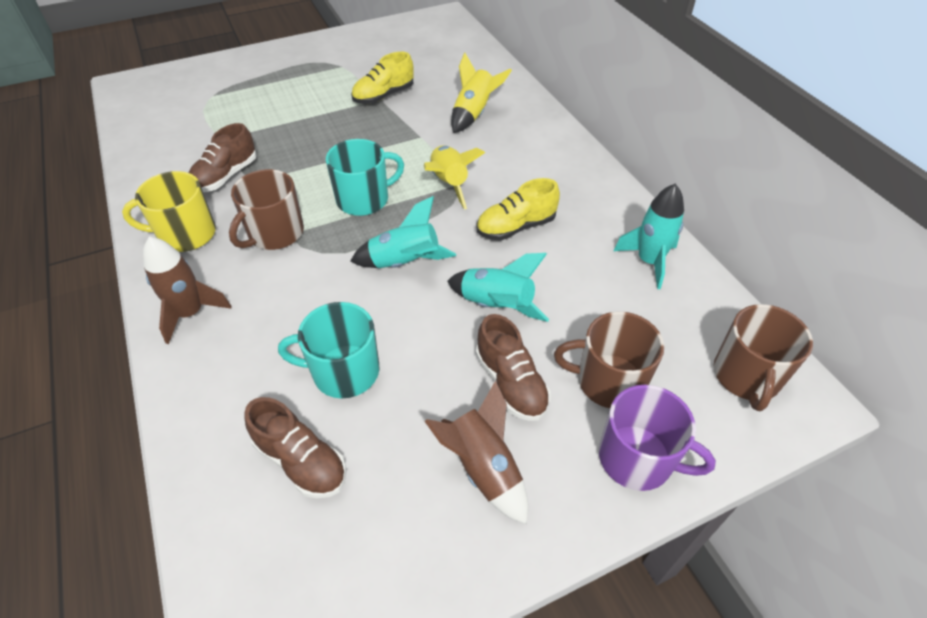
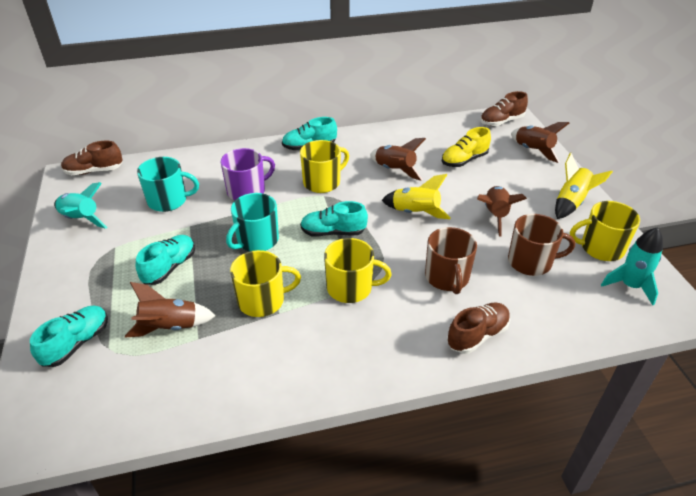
brown mug: [229,169,304,250] [554,311,664,408] [713,304,813,411] = 3 -> [425,227,477,294] [508,214,575,276] = 2
brown rocket: [143,237,232,344] [425,380,528,524] = 2 -> [125,282,216,338] [370,138,426,181] [477,186,527,237] [511,122,569,163] = 4
turquoise rocket: [351,196,456,268] [447,253,549,322] [614,183,684,289] = 3 -> [54,182,108,229] [601,227,663,305] = 2
turquoise shoe: none = 0 -> [30,306,108,367] [136,235,195,285] [282,117,337,150] [300,201,368,237] = 4
yellow mug: [122,171,216,252] = 1 -> [230,250,301,317] [300,140,349,193] [324,238,392,303] [570,201,640,261] = 4
yellow shoe: [351,52,414,104] [477,178,560,241] = 2 -> [442,127,491,167] = 1

